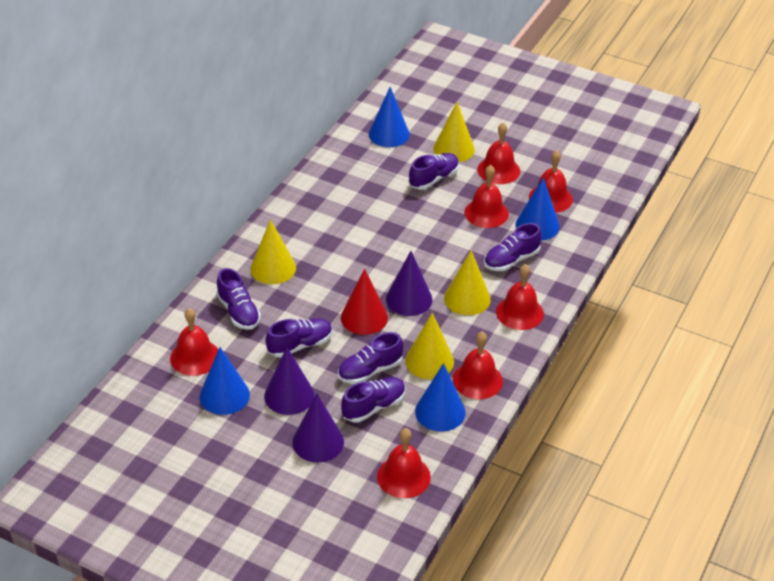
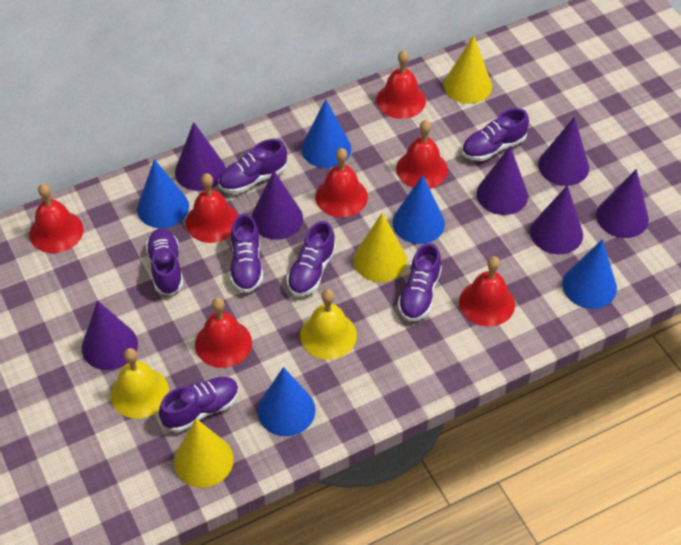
blue cone: [200,347,250,415] [369,87,410,147] [415,363,465,432] [515,177,560,241] = 4 -> [137,159,189,228] [257,367,316,436] [301,99,351,168] [393,175,445,244] [562,239,617,309] = 5
purple cone: [264,347,314,415] [292,394,344,463] [386,251,432,316] = 3 -> [82,301,138,370] [175,122,226,191] [251,171,303,240] [477,146,528,215] [530,185,583,254] [538,117,589,186] [596,169,649,238] = 7
purple shoe: [216,268,261,330] [266,318,332,358] [338,332,403,384] [341,377,406,422] [409,153,459,190] [484,223,542,271] = 6 -> [146,229,183,295] [159,377,239,432] [218,139,287,194] [230,214,263,293] [287,221,336,296] [398,243,442,321] [462,108,529,161] = 7
red cone: [341,269,388,335] = 1 -> none = 0
yellow bell: none = 0 -> [110,348,169,419] [300,289,357,359] = 2
yellow cone: [250,219,296,284] [405,312,454,380] [433,102,475,162] [444,250,491,315] = 4 -> [174,419,234,488] [354,213,407,282] [444,35,492,103] = 3

